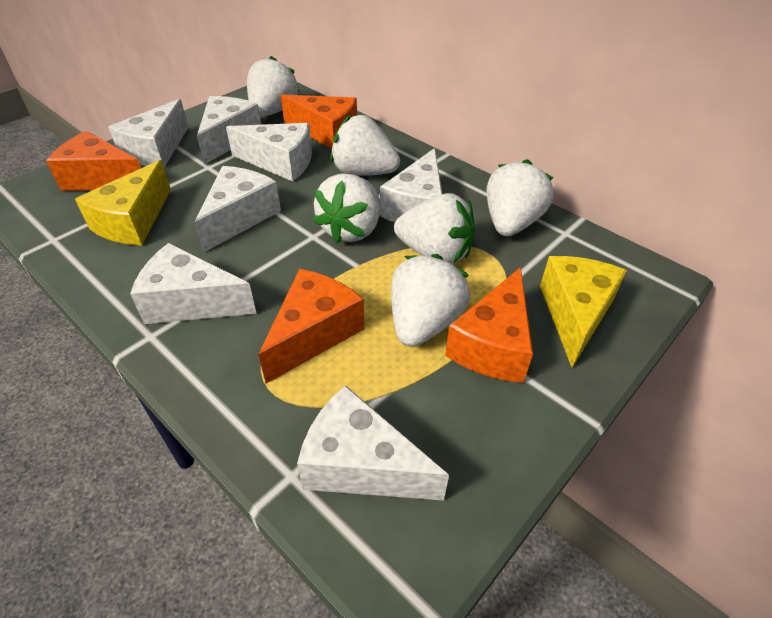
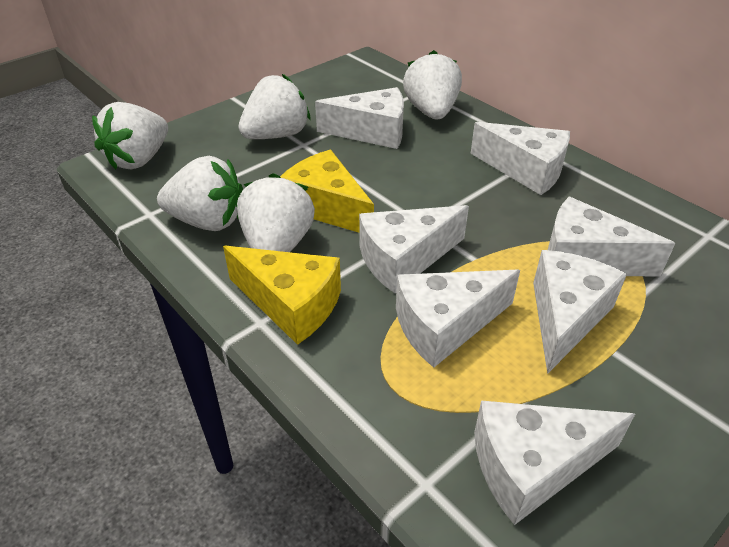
orange cheese: [46,131,141,191] [258,269,364,383] [281,95,357,149] [445,267,533,383] = 4 -> none = 0
white strawberry: [247,56,299,117] [313,174,380,244] [330,115,400,176] [391,254,470,347] [394,193,475,264] [486,159,554,236] = 6 -> [92,102,168,170] [157,156,243,231] [237,173,315,252] [238,74,311,139] [403,50,462,120] = 5

